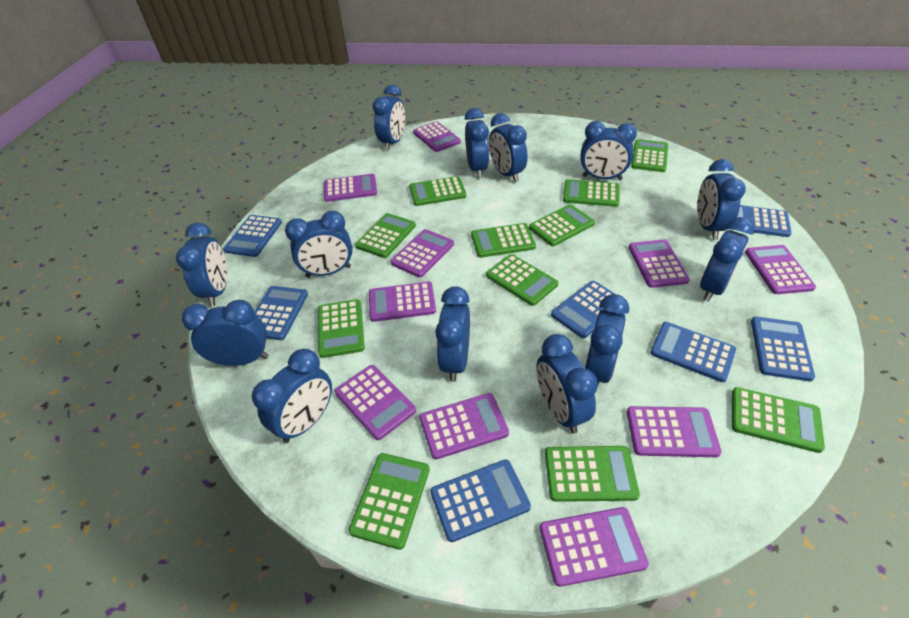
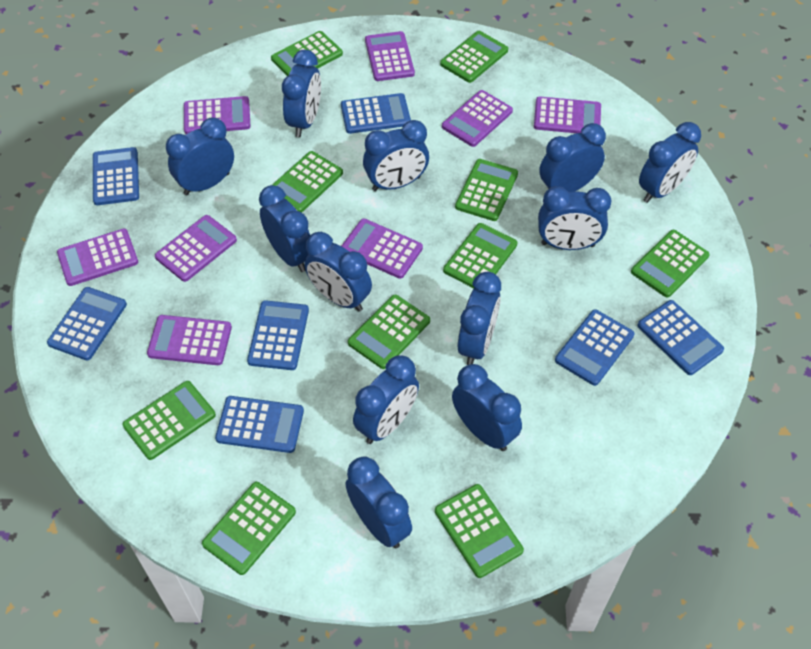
blue clock: [176,222,227,306] [182,300,268,366] [252,349,332,443] [285,211,352,278] [373,85,405,150] [435,287,470,382] [465,108,489,178] [489,113,528,182] [536,334,598,433] [580,121,637,180] [585,294,629,388] [697,159,746,240] [700,217,754,302] = 13 -> [166,118,234,195] [259,185,310,272] [282,50,321,137] [305,232,372,312] [346,457,412,548] [353,355,419,444] [363,120,429,191] [452,364,522,451] [458,272,501,365] [538,186,612,250] [539,123,606,192] [639,122,701,203] = 12
green calculator: [318,299,365,358] [349,453,430,550] [355,213,416,258] [409,176,466,206] [471,223,536,258] [486,254,558,306] [529,204,595,246] [545,446,640,502] [563,179,619,207] [631,139,668,172] [732,387,825,453] = 11 -> [123,381,216,460] [202,482,296,575] [271,31,343,76] [272,151,343,213] [348,295,430,369] [435,484,524,578] [440,31,508,83] [443,223,517,288] [455,159,518,221] [631,230,710,297] = 10
purple calculator: [324,174,377,202] [335,365,416,440] [369,282,436,322] [390,229,454,278] [413,121,461,152] [420,393,509,459] [540,507,649,587] [627,406,722,457] [629,239,690,288] [745,245,816,294] = 10 -> [57,229,138,286] [147,315,232,365] [155,215,237,282] [184,96,251,134] [342,219,423,279] [365,31,415,81] [442,90,513,147] [534,97,601,133] = 8

